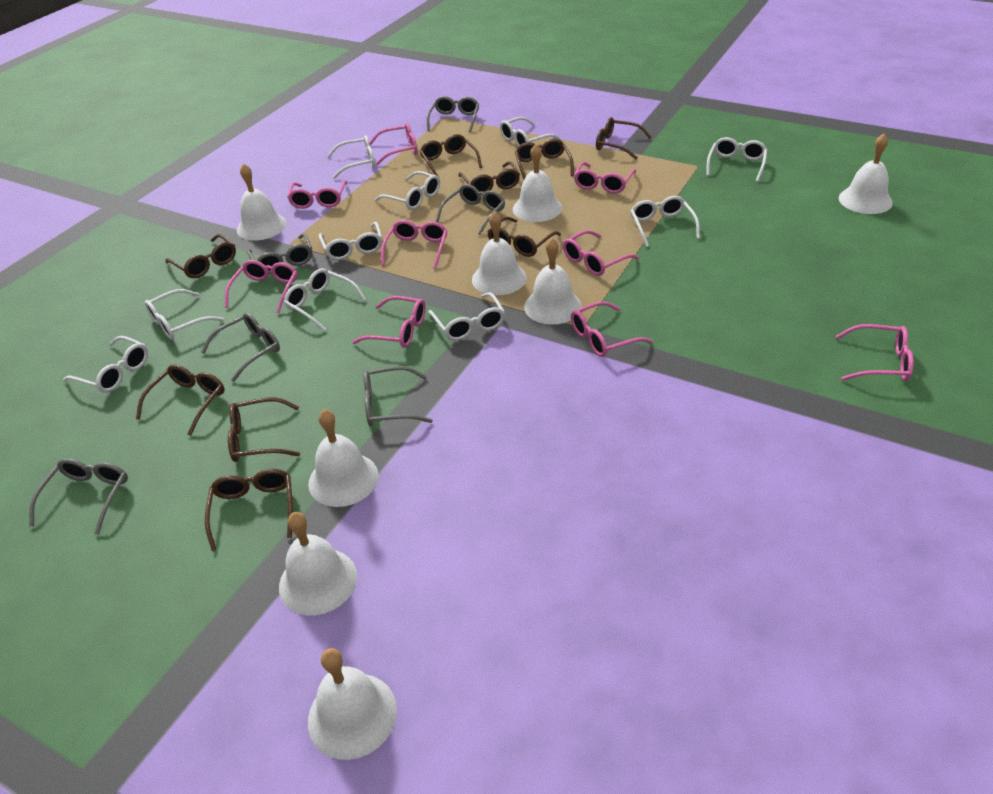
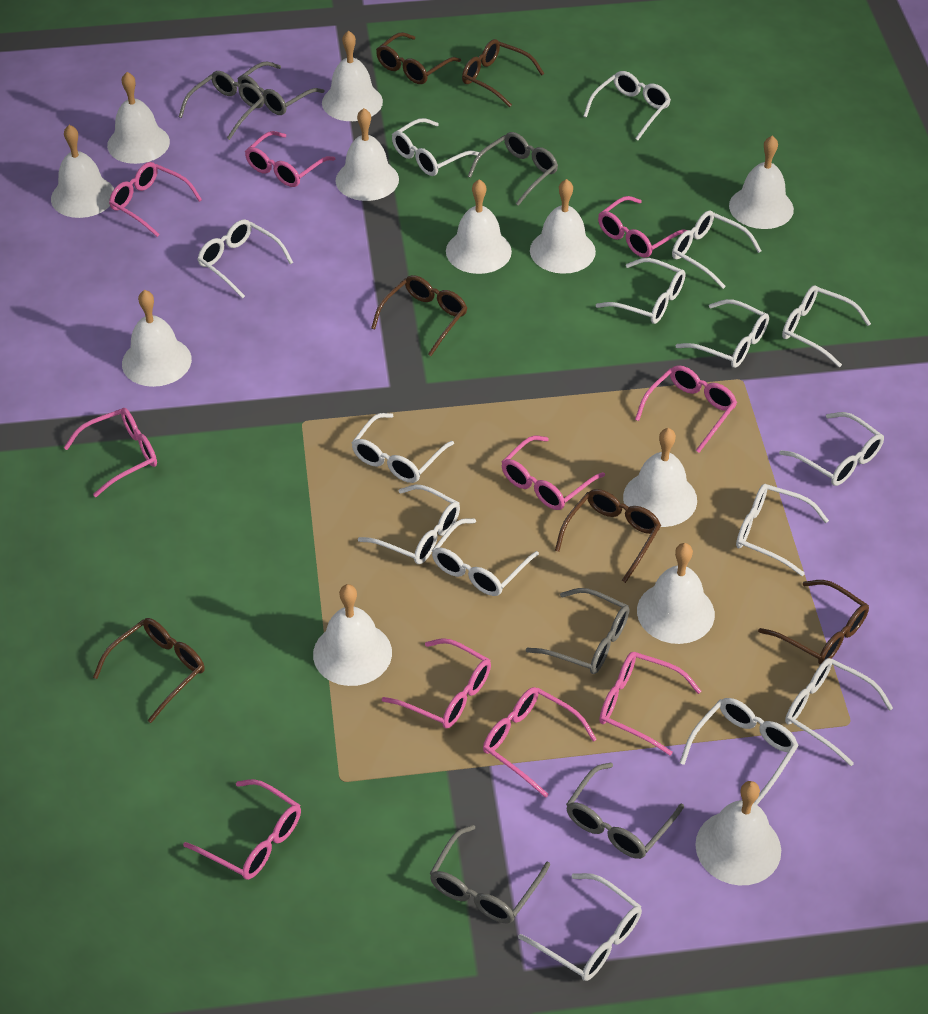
brown glasses: [136,365,225,436] [165,234,236,278] [205,469,293,551] [228,397,300,462] [420,134,482,177] [458,161,520,193] [487,216,561,257] [515,139,574,179] [596,117,651,159] = 9 -> [93,618,205,723] [371,275,467,356] [376,32,461,84] [462,39,544,107] [555,489,661,583] [758,580,869,665] = 6
pink glasses: [225,260,298,313] [287,180,348,209] [352,296,426,348] [369,123,417,165] [381,220,448,269] [563,230,639,276] [571,301,653,357] [574,162,636,194] [836,324,914,381] = 9 -> [64,408,157,497] [109,162,202,237] [183,779,301,880] [245,131,335,187] [382,638,491,728] [483,687,597,798] [502,436,605,510] [598,196,687,258] [599,652,701,756] [635,365,737,453] = 10
white bell: [237,163,286,240] [279,512,357,615] [308,409,379,507] [308,648,397,760] [472,211,527,295] [513,144,562,222] [524,238,582,325] [839,134,893,214] = 8 -> [51,125,114,218] [107,72,170,164] [122,290,192,387] [313,584,392,686] [322,30,383,121] [336,108,399,201] [446,179,512,274] [530,179,596,274] [623,428,697,527] [637,543,715,644] [695,781,781,886] [729,136,794,229] = 12
white glasses: [63,336,148,393] [145,289,224,340] [284,268,366,331] [319,222,382,260] [327,135,375,179] [374,171,440,210] [428,292,505,341] [500,117,561,147] [630,196,700,247] [706,137,767,182] = 10 -> [198,219,293,299] [351,413,454,483] [358,485,460,564] [392,118,480,176] [432,518,539,596] [518,873,642,981] [583,71,671,140] [596,258,685,324] [672,210,762,289] [676,299,769,368] [680,698,799,805] [736,484,829,576] [779,412,884,486] [782,285,871,367] [785,658,893,766] = 15

